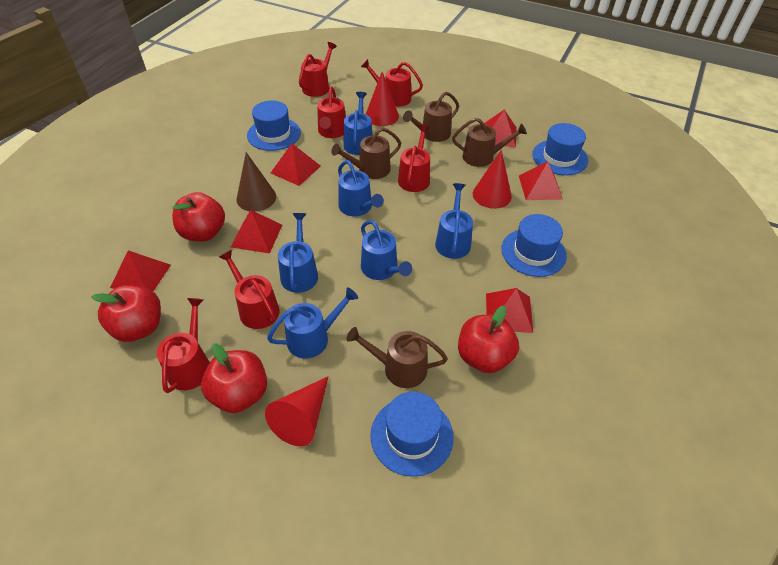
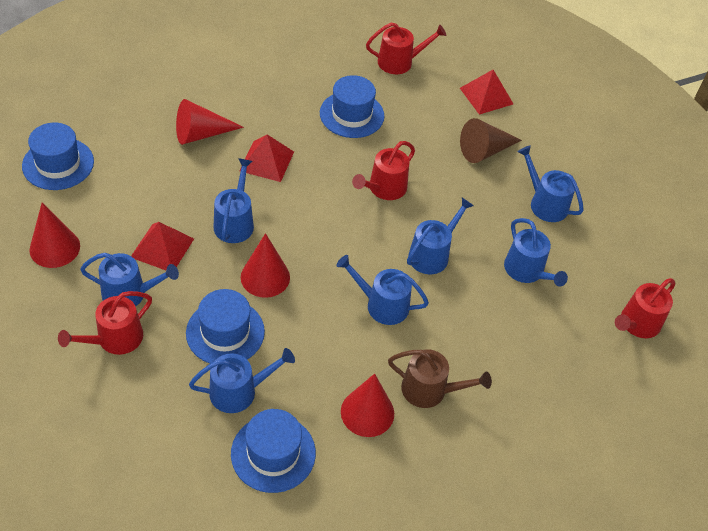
blue watering can: [267,288,358,359] [278,213,318,293] [338,160,384,216] [343,92,373,155] [361,220,412,280] [435,183,473,259] = 6 -> [80,253,179,306] [189,348,295,413] [214,158,254,243] [336,255,429,325] [407,197,474,274] [504,218,568,287] [518,145,584,222] = 7
brown watering can: [332,127,401,179] [346,327,448,388] [403,92,459,142] [452,118,527,167] = 4 -> [388,349,492,408] = 1
red apple: [92,285,161,342] [172,192,225,241] [201,344,267,413] [458,306,519,373] = 4 -> none = 0
red cone: [265,376,329,447] [366,72,399,126] [473,150,512,209] = 3 -> [29,203,80,268] [176,99,244,145] [241,233,290,298] [341,373,394,437] = 4
red pyramid: [110,250,171,291] [231,210,282,254] [271,144,321,186] [484,109,516,147] [486,288,533,333] [519,161,563,200] = 6 -> [131,222,194,270] [239,135,294,182] [460,70,513,115] = 3
red watering can: [157,298,210,393] [219,250,279,329] [299,42,337,97] [317,86,346,138] [361,59,423,107] [398,125,430,192] = 6 -> [58,291,152,355] [352,141,415,200] [366,23,446,74] [615,278,675,338] = 4

